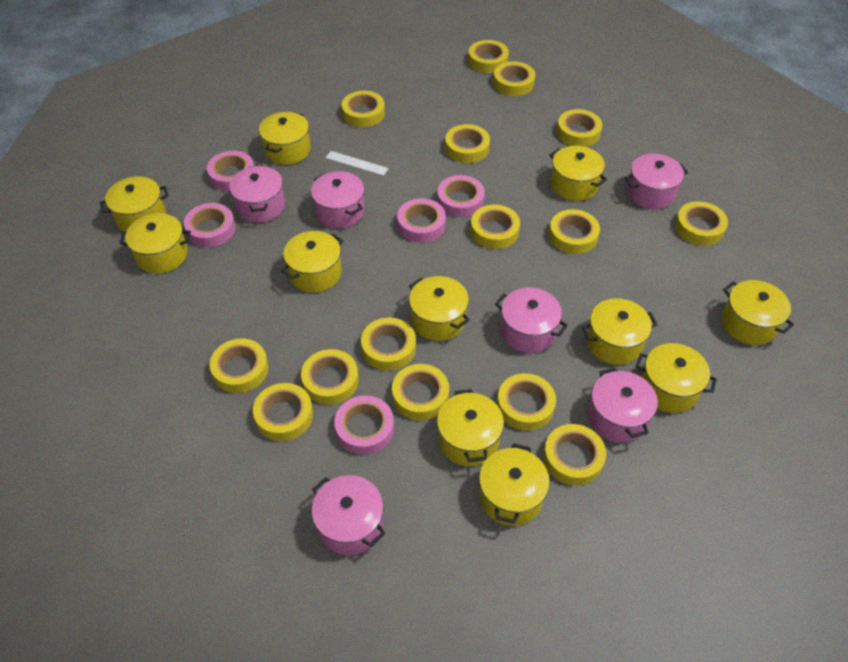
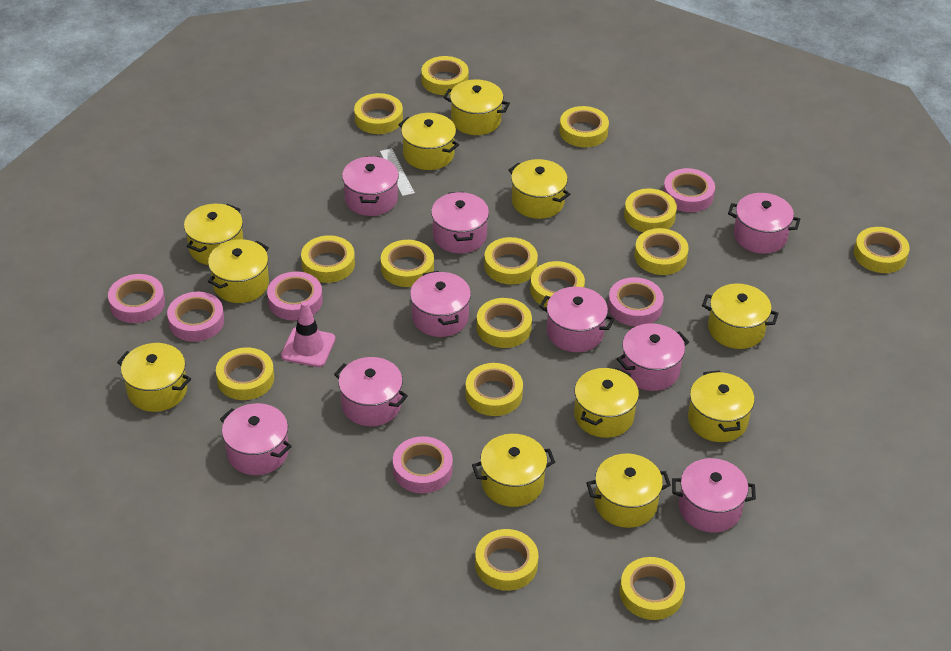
pink pot: [229,165,285,223] [311,171,365,228] [311,475,386,555] [495,287,568,353] [588,368,658,443] [625,154,688,209] = 6 -> [220,403,292,475] [334,357,408,426] [342,156,399,216] [410,271,471,337] [431,192,489,253] [539,287,615,352] [617,323,689,391] [672,458,756,533] [728,193,800,254] = 9
pink tape: [184,203,236,247] [207,151,254,191] [334,395,394,455] [397,198,446,243] [437,175,485,217] = 5 -> [108,274,165,323] [167,292,224,342] [267,271,323,321] [393,436,453,493] [608,277,664,326] [663,168,715,212] = 6
pink traffic cone: none = 0 -> [281,301,335,367] = 1

